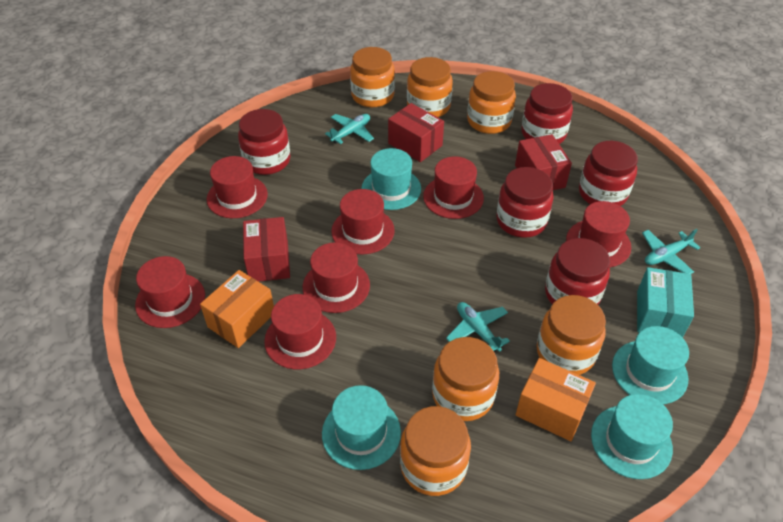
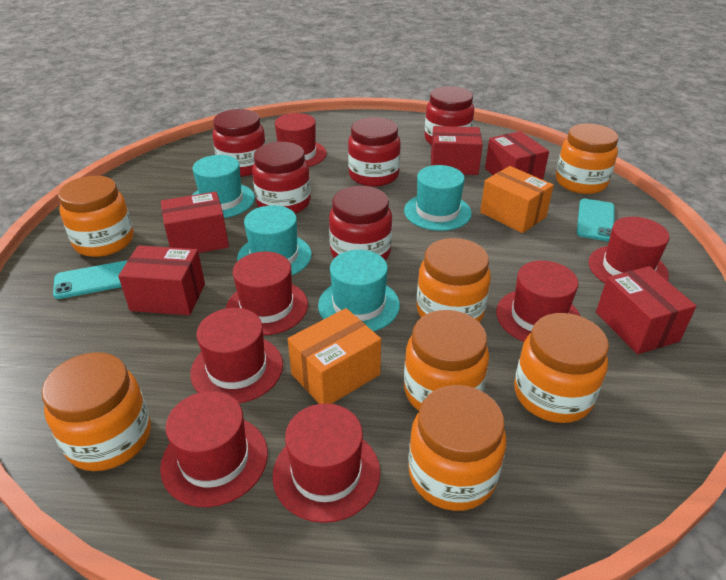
orange jar: [350,47,395,107] [400,406,471,496] [407,57,453,117] [432,337,499,421] [467,71,516,134] [537,295,606,375] = 6 -> [42,352,151,471] [58,176,134,257] [404,310,489,411] [408,385,506,511] [417,238,491,322] [514,313,609,423] [556,123,618,194] = 7
red box: [243,217,290,282] [388,103,444,162] [515,134,572,190] = 3 -> [118,246,205,315] [161,192,229,253] [431,126,483,175] [485,131,549,180] [596,266,697,354] = 5
turquoise box: [637,267,694,338] = 1 -> none = 0
turquoise phone: none = 0 -> [53,260,128,299] [577,199,615,241] = 2
turquoise plane: [325,114,374,144] [446,302,510,352] [642,229,700,274] = 3 -> none = 0

